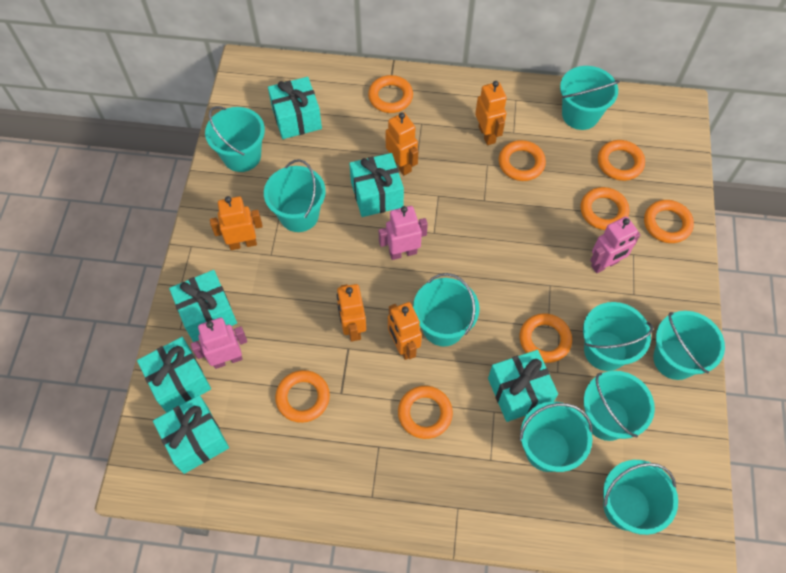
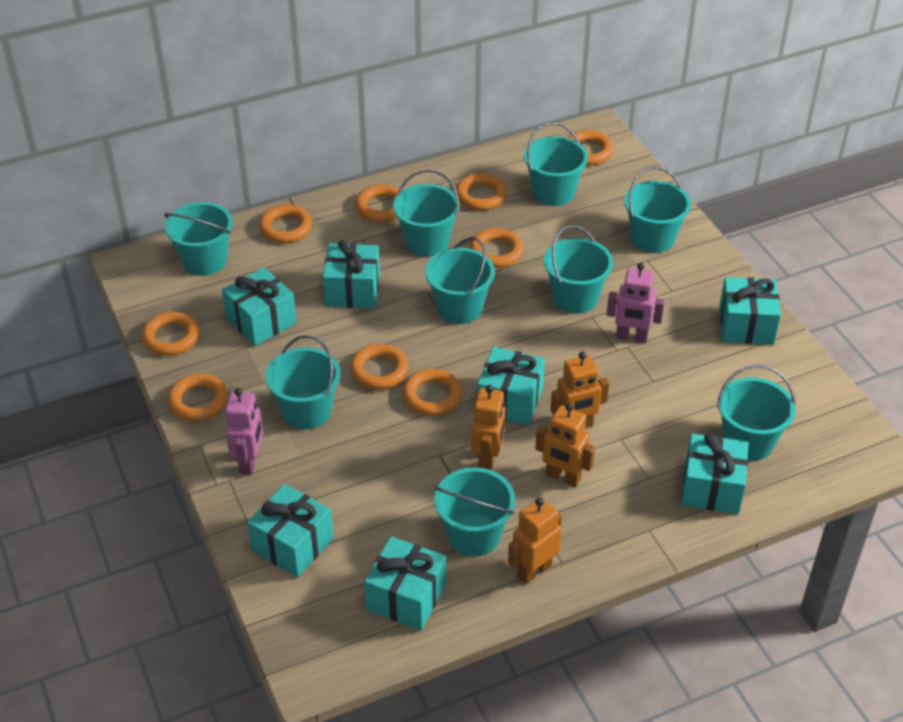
orange ring: [275,370,330,423] [368,75,413,113] [398,386,453,439] [499,140,546,181] [520,313,572,363] [580,187,629,230] [598,140,645,181] [644,200,694,243] = 8 -> [142,312,200,356] [168,374,228,421] [259,205,312,243] [350,344,409,390] [355,185,399,222] [403,369,462,416] [456,173,507,210] [470,228,524,268] [567,130,614,165] = 9
orange robot: [210,196,263,250] [337,284,366,342] [385,112,418,175] [388,302,422,360] [475,81,507,145] = 5 -> [471,385,505,470] [508,498,562,584] [535,403,595,487] [550,351,609,428] = 4
pink robot: [191,318,247,369] [379,206,428,260] [590,217,640,273] = 3 -> [225,388,263,475] [607,263,665,343] = 2
turquoise gift: [137,337,211,413] [153,395,229,474] [169,270,237,342] [268,77,322,139] [349,153,404,217] [488,350,558,422] = 6 -> [222,267,297,346] [247,484,334,577] [323,240,380,309] [364,536,446,630] [477,347,545,425] [681,433,749,514] [719,277,781,344] = 7

